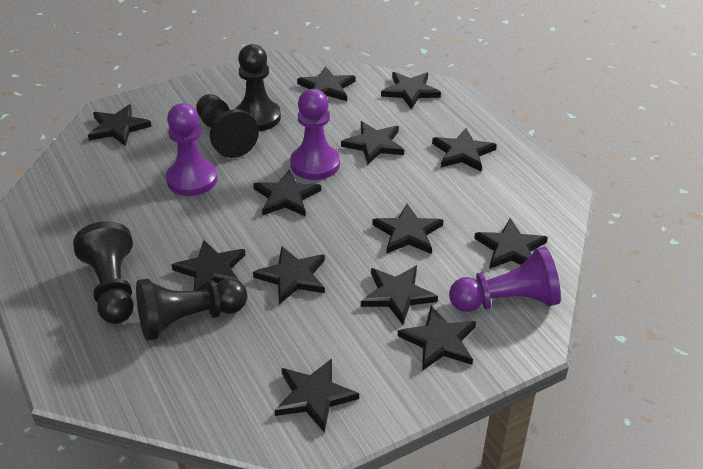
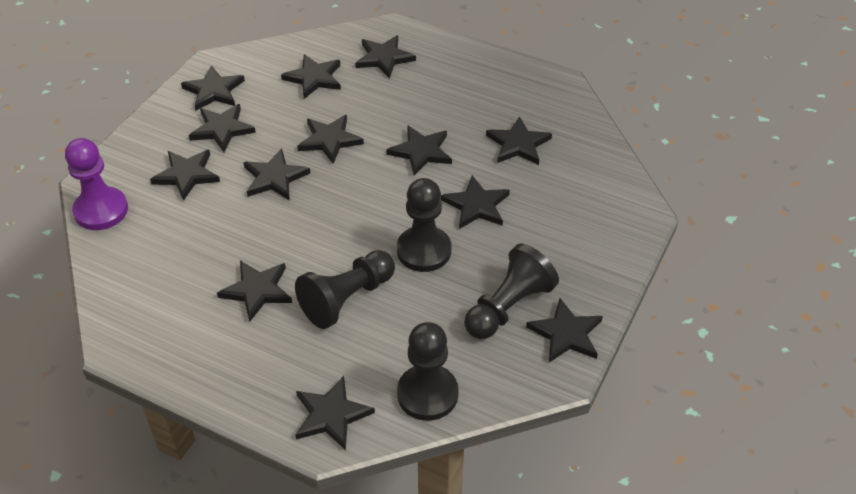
purple pawn: [166,103,218,196] [290,89,340,180] [449,247,561,312] = 3 -> [65,138,128,230] = 1

